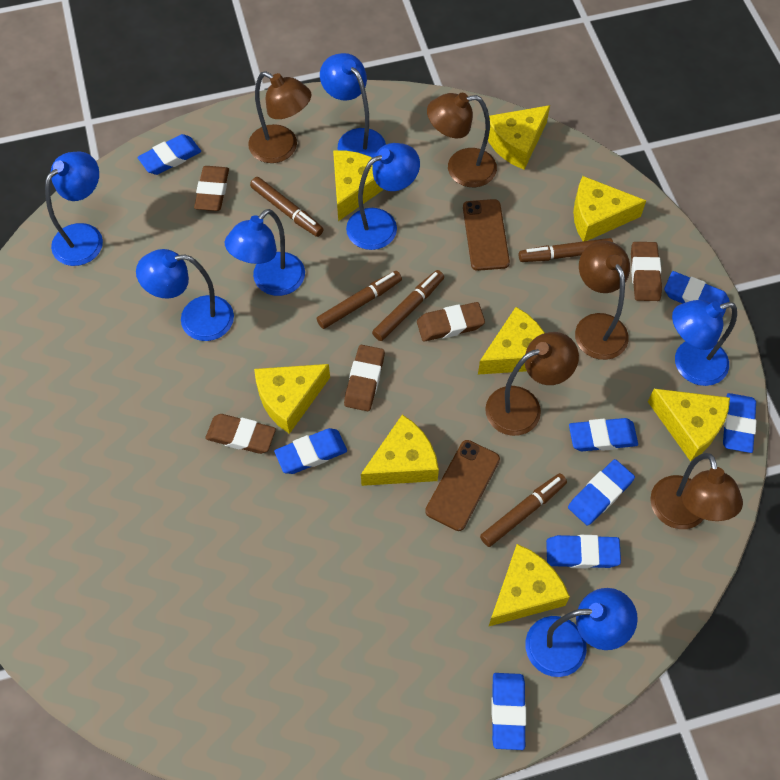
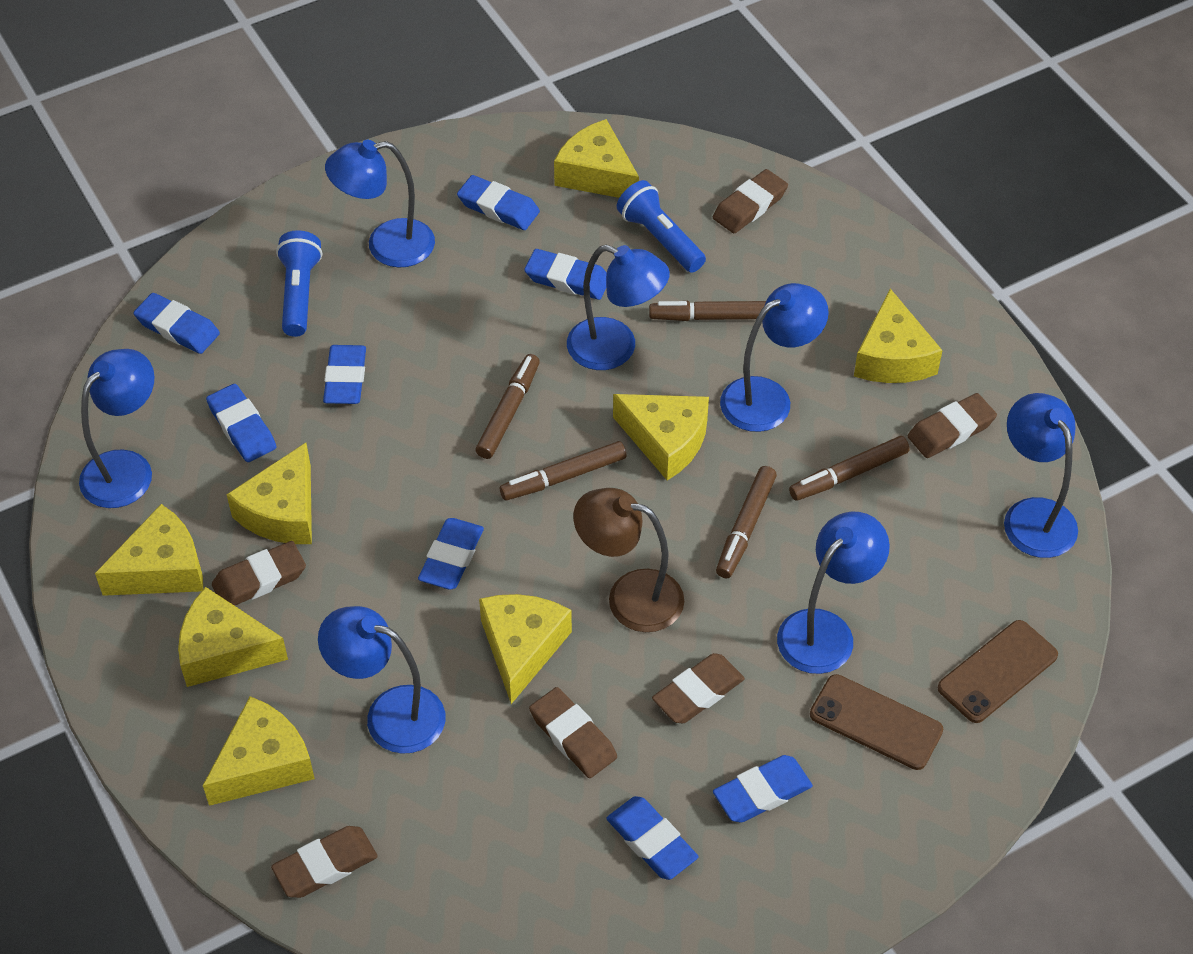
blue flashlight: none = 0 -> [276,230,322,337] [617,180,706,273] = 2
brown eraser: [194,166,229,211] [205,414,276,454] [344,345,385,411] [417,302,485,341] [631,242,662,301] = 5 -> [212,541,306,606] [271,826,378,898] [529,687,617,778] [652,653,745,723] [713,169,788,233] [908,393,997,458] = 6
brown lamp: [248,71,311,163] [427,93,497,187] [485,332,579,436] [575,240,630,360] [650,453,743,529] = 5 -> [573,488,684,632] = 1

